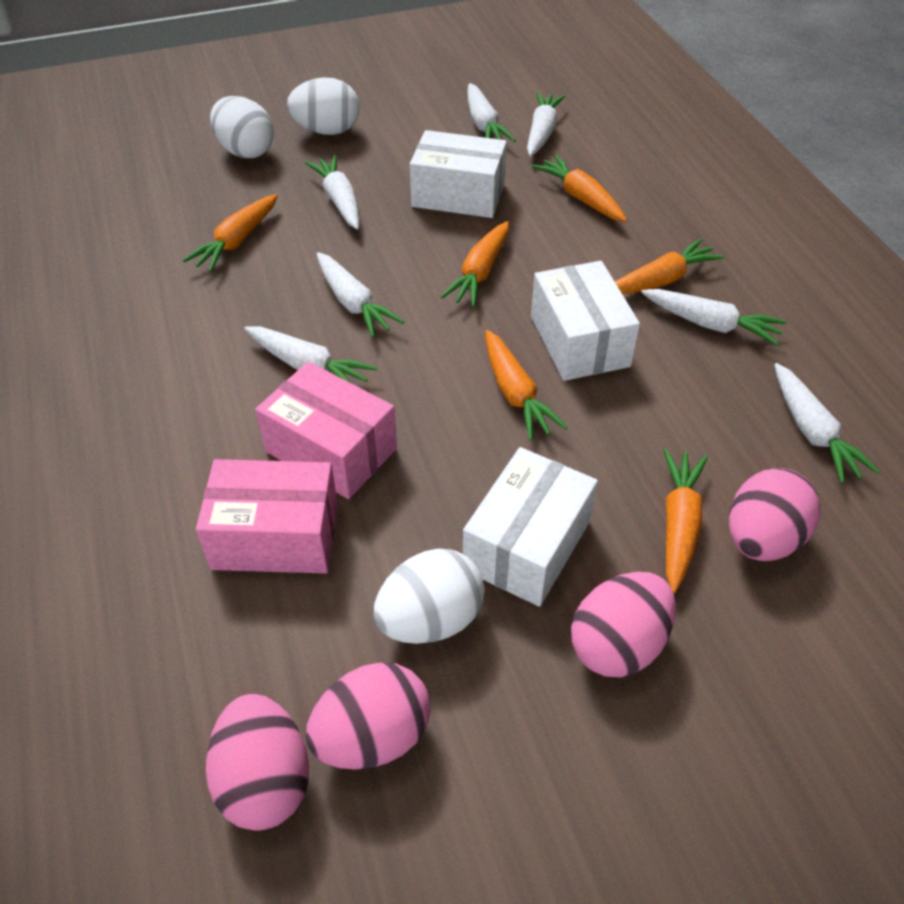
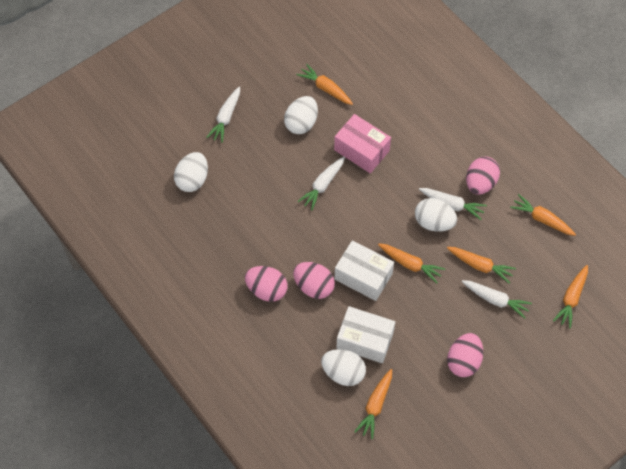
pink box: [196,459,338,574] [255,362,397,499] = 2 -> [334,114,391,173] = 1
white box: [410,130,507,218] [463,447,598,607] [531,261,640,381] = 3 -> [335,240,394,301] [336,306,395,363] = 2
white carrot: [244,326,377,384] [305,155,360,230] [317,252,404,338] [467,83,516,142] [527,92,565,156] [641,289,786,346] [774,363,880,483] = 7 -> [206,87,240,143] [298,157,345,210] [419,188,487,220] [462,280,532,319] = 4
white egg: [210,96,274,158] [287,77,360,135] [374,548,485,644] = 3 -> [174,152,208,192] [284,96,318,134] [321,349,366,386] [415,198,457,232] = 4

